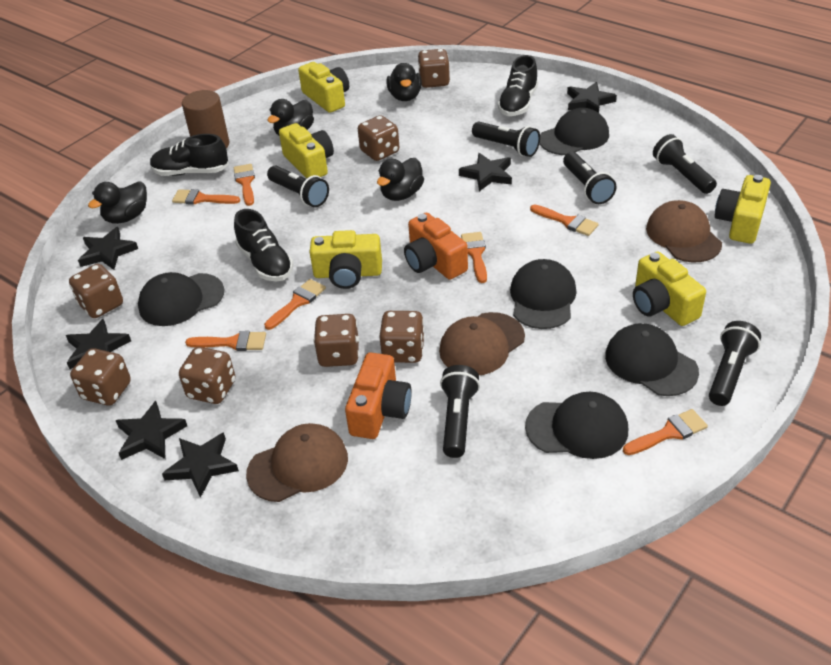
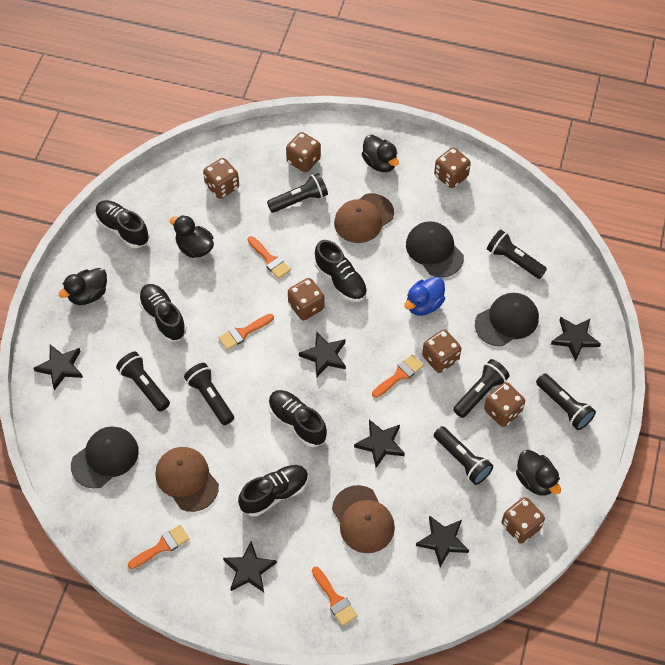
black cap: [138,272,225,326] [510,259,577,329] [525,391,628,459] [540,108,609,155] [605,323,699,396] = 5 -> [71,426,139,489] [406,221,464,277] [475,293,539,347] = 3
black flashlight: [267,166,329,207] [440,365,480,458] [472,122,540,157] [563,152,616,204] [653,134,717,194] [709,321,761,406] = 6 -> [116,352,170,411] [184,363,234,425] [267,173,328,213] [434,426,493,485] [453,359,510,418] [487,229,547,279] [536,373,596,430] = 7
black shoe: [150,134,229,176] [234,209,293,281] [498,55,538,116] = 3 -> [95,200,149,248] [138,284,187,342] [238,465,309,517] [268,390,327,447] [314,240,367,302] = 5
blue duck: none = 0 -> [404,277,445,316] = 1
brown cylinder: [182,90,230,149] = 1 -> none = 0
orange brush: [172,189,240,205] [185,331,266,351] [234,164,255,206] [264,279,326,330] [461,232,487,283] [530,205,599,236] [623,409,708,455] = 7 -> [128,525,189,569] [218,314,274,350] [248,236,291,279] [312,567,358,626] [372,355,424,398] = 5
orange camera: [345,353,412,439] [404,213,468,280] = 2 -> none = 0
yellow camera: [279,123,334,178] [298,62,349,113] [310,230,382,289] [633,251,706,326] [715,175,771,244] = 5 -> none = 0

